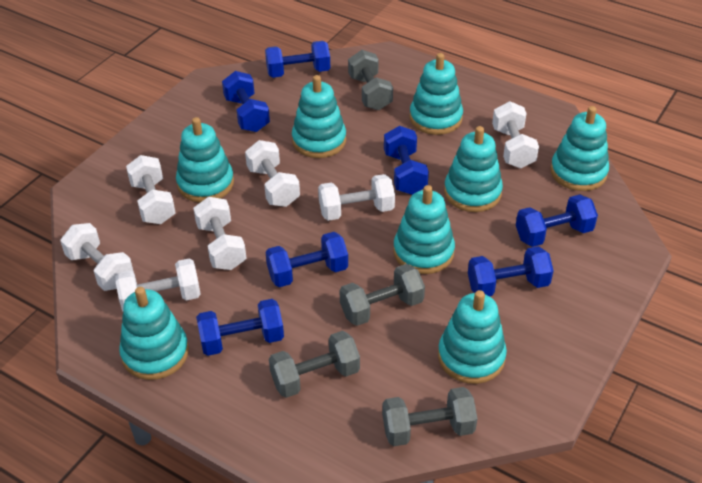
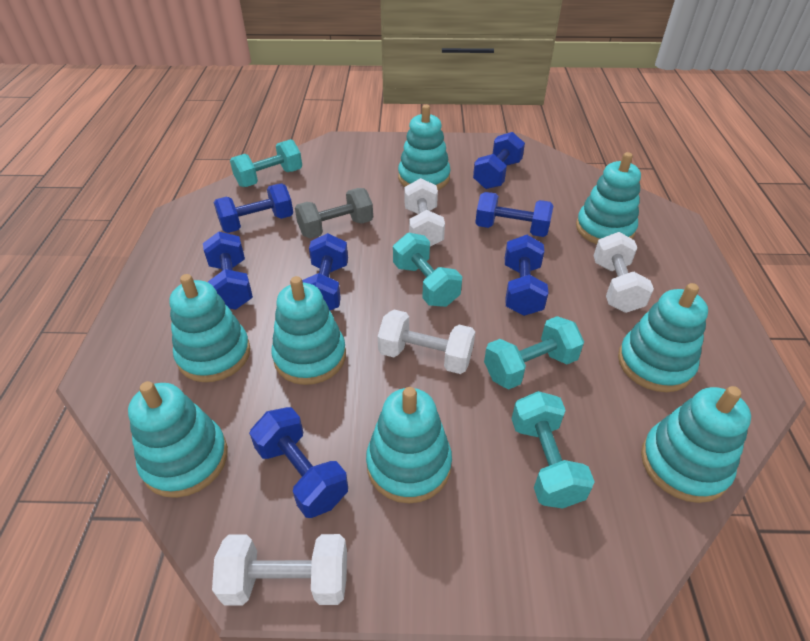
grey dumbbell: [269,331,360,398] [340,264,425,326] [348,50,393,110] [382,387,478,446] = 4 -> [295,188,373,239] = 1
turquoise dumbbell: none = 0 -> [230,139,302,187] [393,233,462,307] [484,316,584,389] [512,391,595,509] = 4
white dumbbell: [60,223,134,291] [115,258,201,311] [126,155,175,224] [193,197,247,270] [245,140,300,207] [318,174,395,221] [492,101,539,168] = 7 -> [212,534,347,606] [378,310,475,374] [404,178,445,247] [594,232,654,313] = 4

